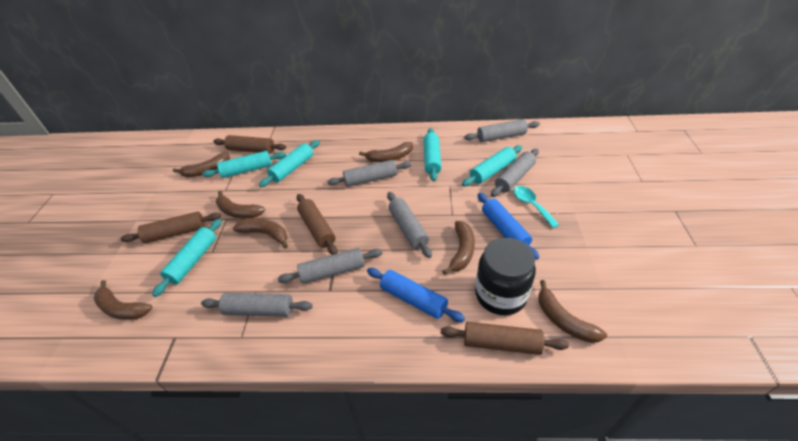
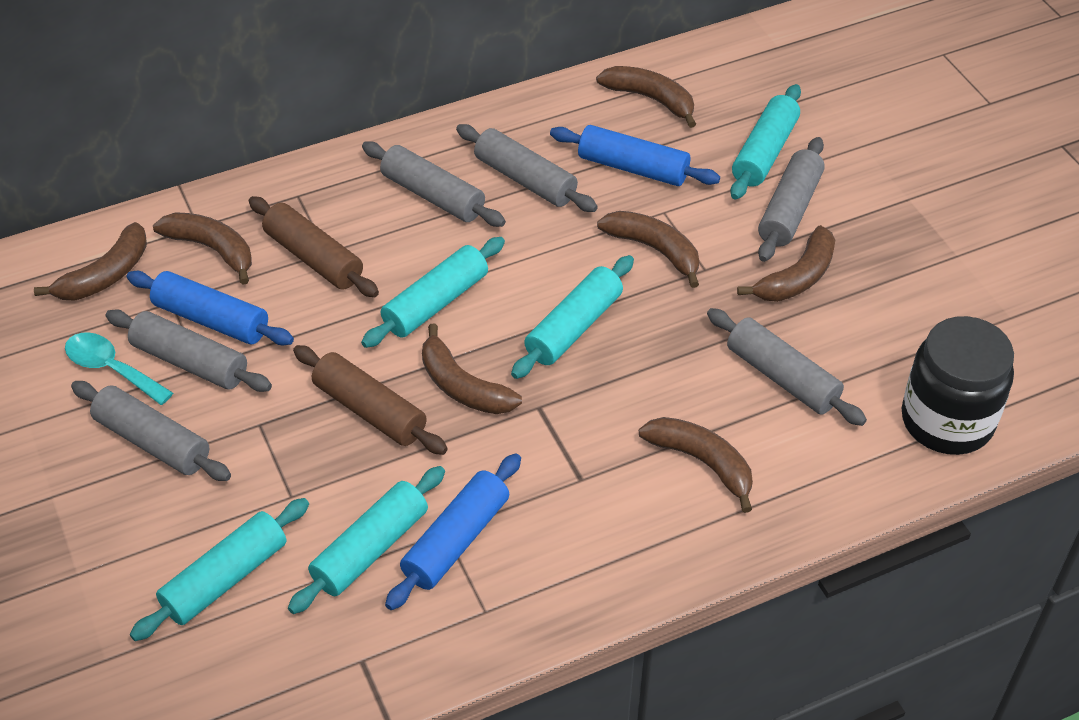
blue rolling pin: [367,268,465,322] [478,193,539,260] = 2 -> [126,271,294,345] [385,453,521,610] [550,125,720,186] = 3
brown rolling pin: [121,212,221,243] [214,135,286,154] [297,194,337,255] [441,322,569,355] = 4 -> [249,196,379,297] [293,345,448,455] = 2

